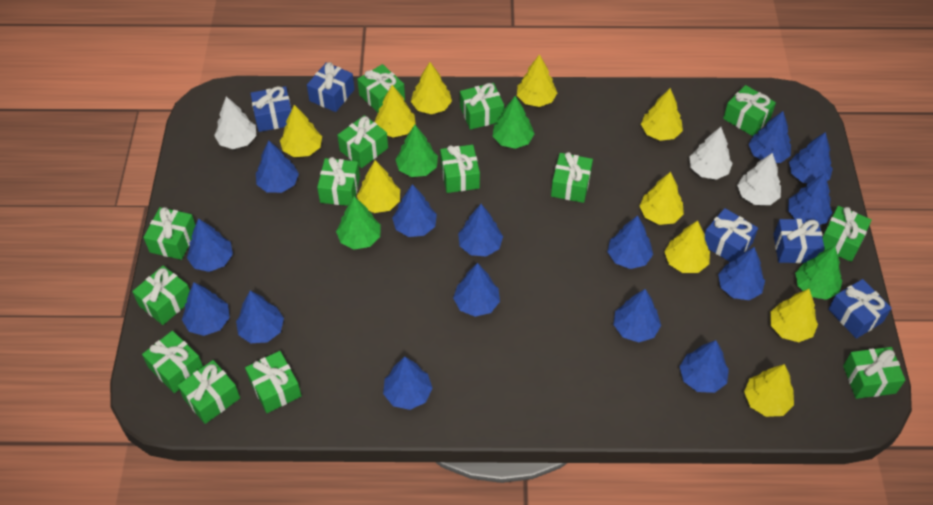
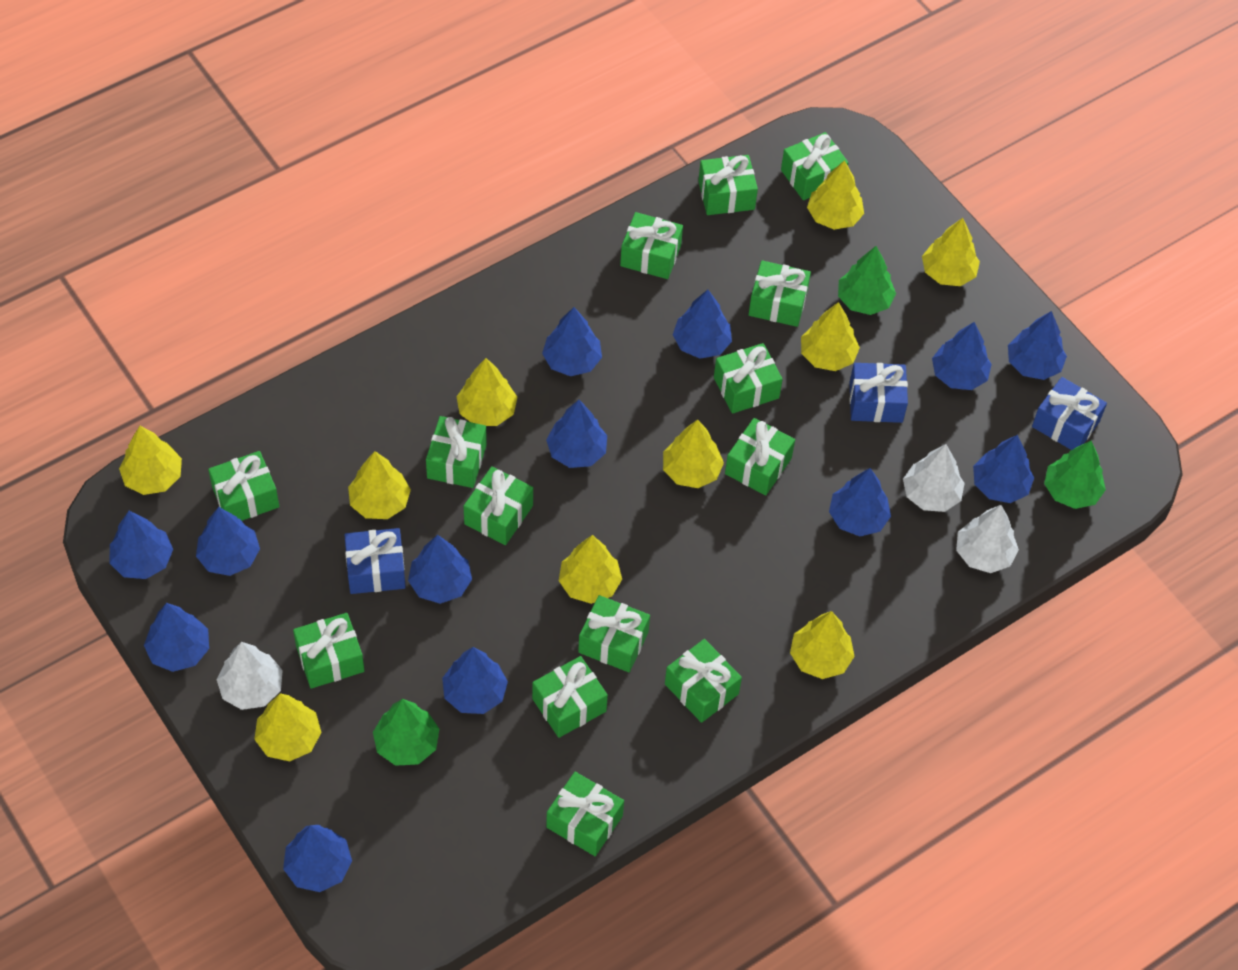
blue gift: [250,86,291,132] [307,62,355,112] [705,208,758,262] [773,219,824,263] [828,279,892,339] = 5 -> [345,528,406,594] [849,363,908,423] [1032,377,1107,450] = 3
blue tree: [182,282,230,336] [187,218,233,272] [236,291,284,343] [256,140,299,193] [383,356,433,410] [392,184,437,237] [453,263,500,317] [458,204,503,257] [607,216,653,269] [613,289,661,342] [679,340,729,393] [718,247,765,300] [749,111,791,163] [788,173,833,225] [789,132,833,184] = 15 -> [109,511,173,579] [144,603,209,672] [196,507,260,576] [283,825,352,892] [408,535,472,604] [442,647,508,714] [542,307,602,376] [546,400,607,468] [673,290,732,359] [829,468,891,536] [932,322,992,390] [973,435,1034,503] [1008,311,1067,380] = 13
green tree: [336,196,381,249] [395,125,438,177] [493,96,534,149] [795,246,842,300] = 4 -> [373,699,439,766] [838,246,896,315] [1044,441,1106,509] = 3

